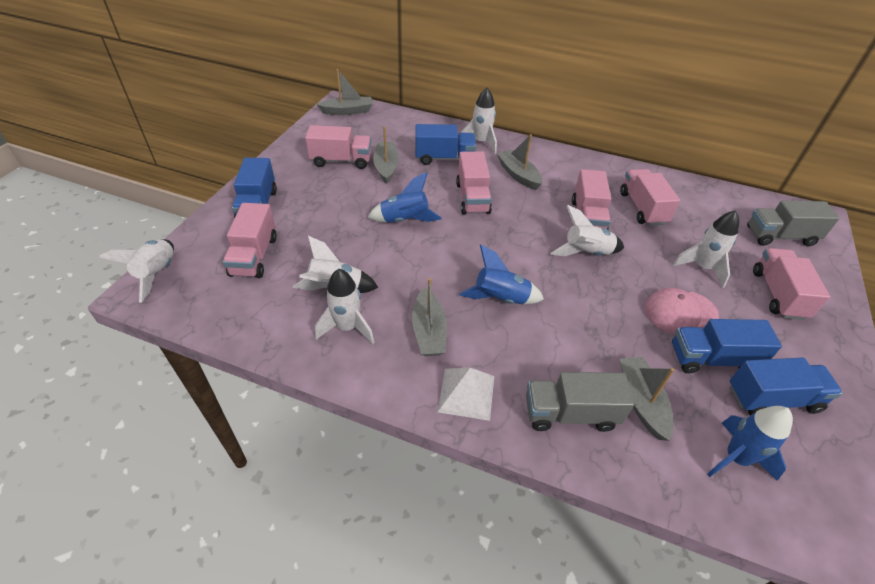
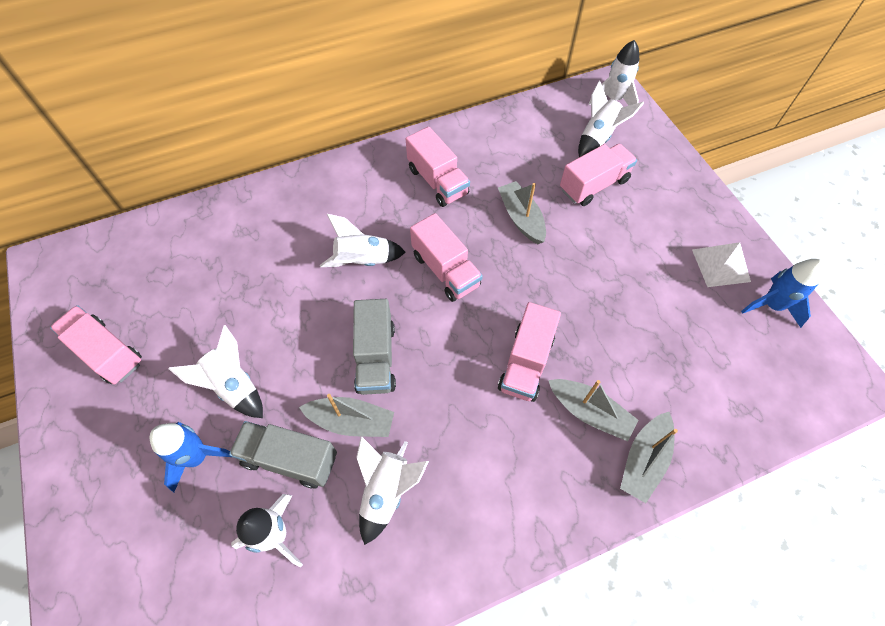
blue rocket: [367,172,442,223] [459,245,544,304] [707,406,793,481] = 3 -> [150,422,231,492] [741,259,824,328] = 2
blue truck: [232,158,277,218] [415,124,476,165] [672,319,782,373] [730,358,843,416] = 4 -> none = 0
grey boat: [316,69,373,115] [373,126,399,184] [412,278,447,356] [497,134,542,190] [620,357,675,441] = 5 -> [299,394,394,437] [498,181,546,244] [548,379,639,441] [620,412,678,503] = 4
pink cap: [645,288,719,334] = 1 -> none = 0
pink truck: [223,203,277,278] [305,125,371,169] [456,151,492,215] [572,169,611,230] [620,169,680,226] [753,248,830,320] = 6 -> [50,305,142,384] [406,127,470,207] [410,213,483,302] [498,302,561,402] [560,144,637,206] = 5

